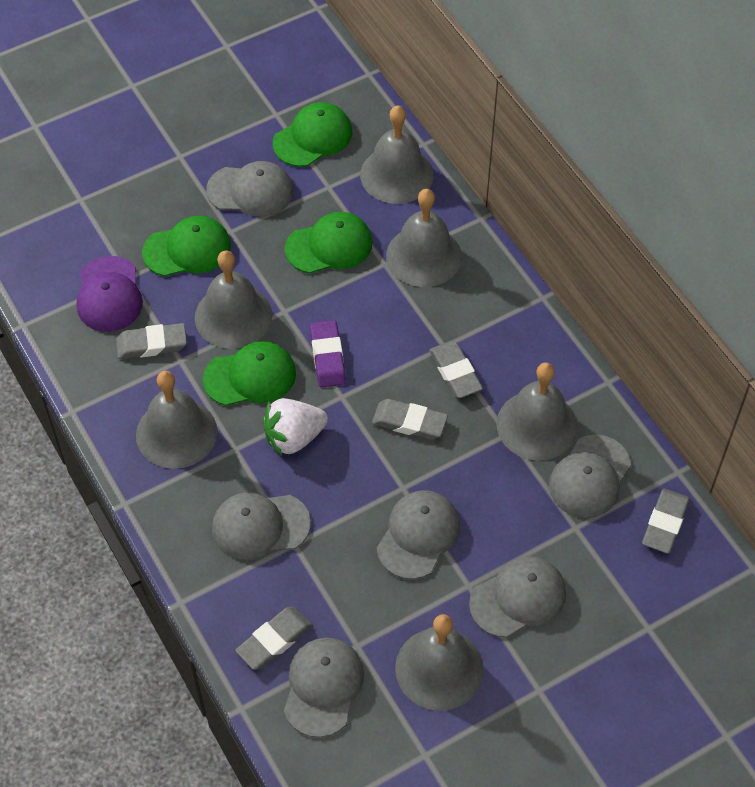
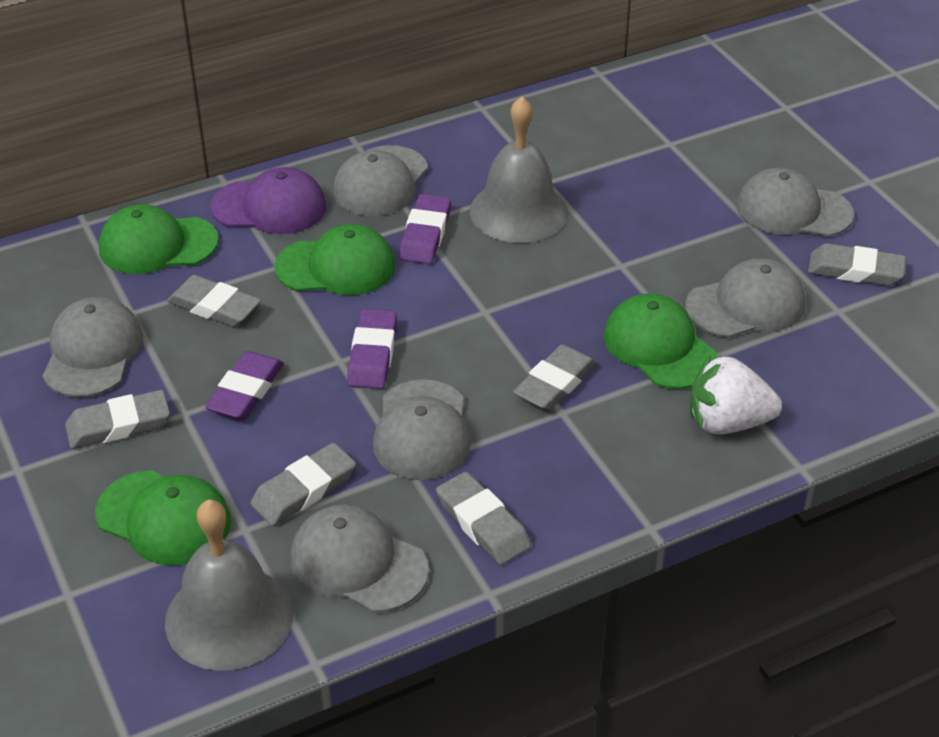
grey bell: [136,371,217,469] [195,251,273,349] [360,106,433,204] [386,189,462,287] [395,614,484,711] [497,362,578,460] = 6 -> [165,500,293,671] [470,96,568,243] = 2
grey eraser: [116,323,187,359] [235,607,312,670] [372,399,448,440] [429,341,483,398] [642,489,690,554] = 5 -> [65,390,170,449] [167,275,261,327] [250,443,356,526] [436,472,531,565] [513,344,597,411] [808,243,906,286] = 6
purple eraser: [310,320,346,388] = 1 -> [205,351,284,420] [347,309,397,389] [399,194,451,264] = 3

